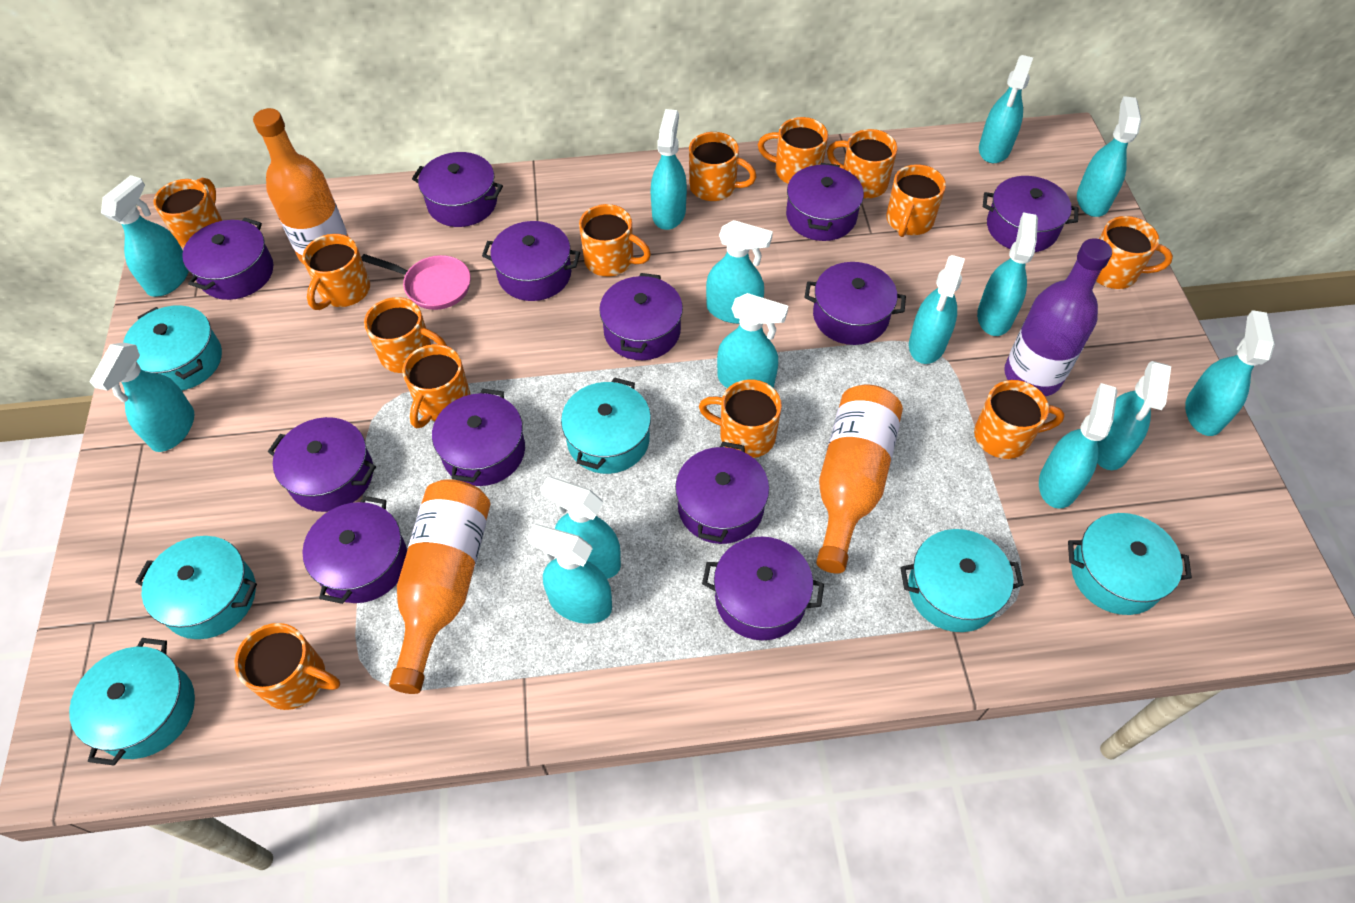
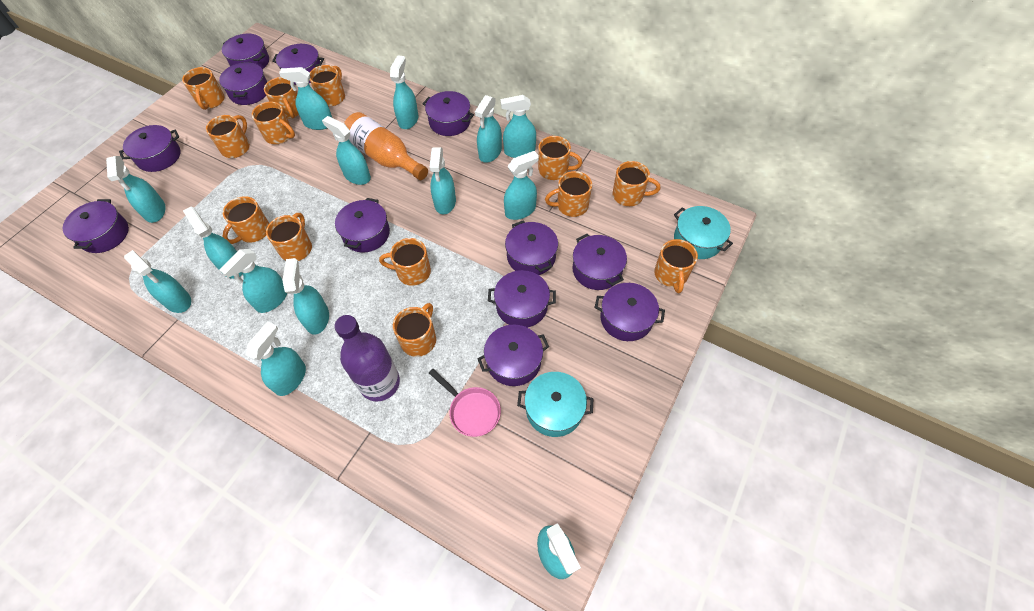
orange bottle: [253,108,349,264] [389,479,490,694] [816,384,903,574] = 3 -> [344,112,428,180] = 1
turquoise pot: [69,638,195,766] [123,305,222,391] [135,536,257,639] [561,377,651,474] [900,529,1024,632] [1068,513,1192,615] = 6 -> [517,372,594,437] [674,206,733,259] = 2

